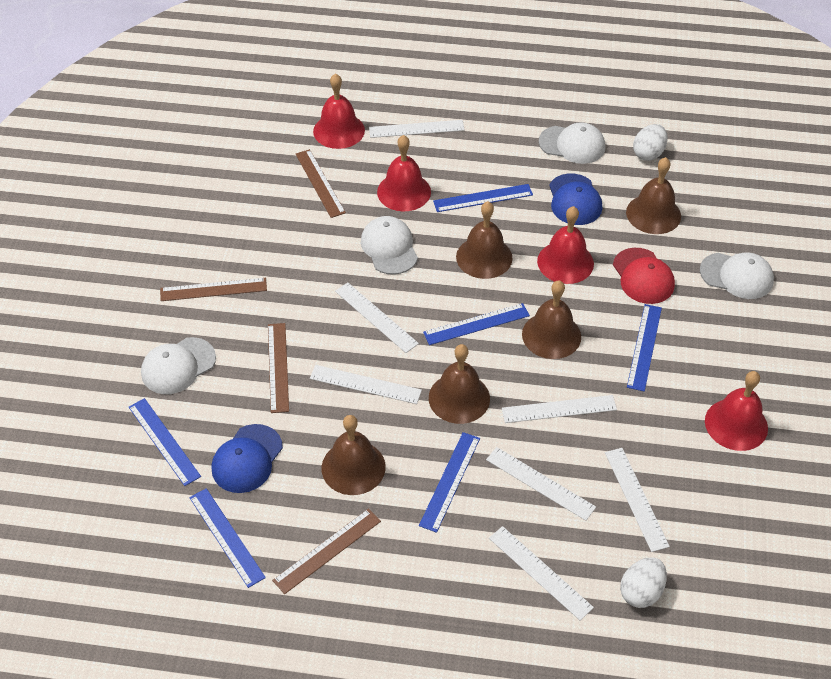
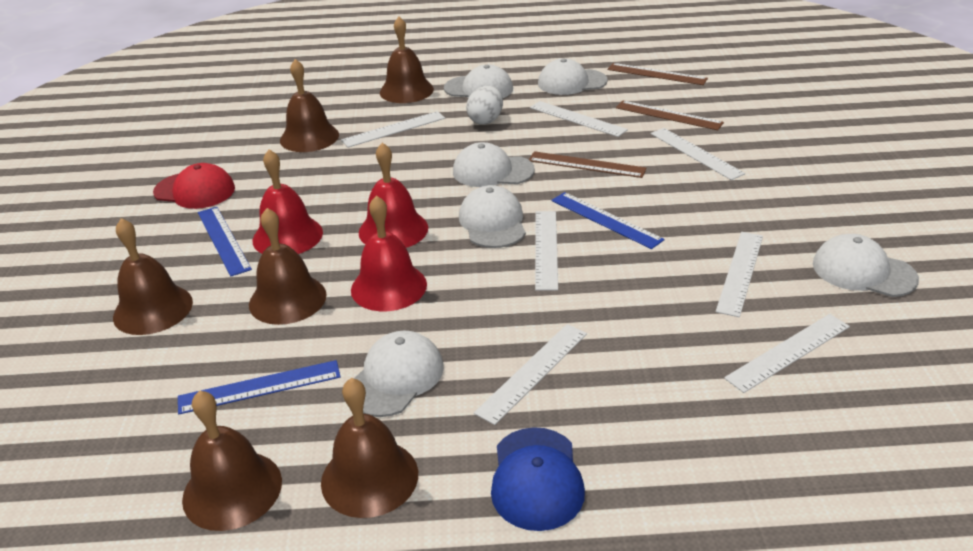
blue cap: [212,424,283,493] [549,174,602,225] = 2 -> [491,427,585,531] = 1
blue ruler: [129,398,201,486] [189,488,266,588] [419,432,480,533] [423,303,530,345] [433,184,533,212] [627,304,662,392] = 6 -> [178,360,341,414] [198,207,252,276] [551,192,665,249] = 3
brown bell: [322,415,386,495] [429,344,490,424] [456,201,513,279] [522,280,581,359] [626,157,681,234] = 5 -> [113,218,193,335] [182,390,282,531] [249,208,327,325] [280,59,339,152] [321,378,418,518] [380,17,434,103] = 6
brown ruler: [160,278,267,301] [268,323,289,413] [272,508,381,594] [296,149,346,218] = 4 -> [529,151,647,178] [608,63,708,85] [616,101,724,130] = 3
red bell: [313,73,365,149] [377,135,431,211] [537,206,594,284] [705,371,768,451] = 4 -> [253,149,323,254] [351,195,427,311] [359,143,428,248] = 3
white cap: [141,337,216,394] [361,216,418,275] [539,122,605,164] [700,252,774,299] = 4 -> [354,331,444,417] [444,65,513,98] [453,142,535,187] [459,185,526,248] [538,58,608,95] [813,234,919,297] = 6
white egg: [620,557,667,608] [633,124,668,161] = 2 -> [466,86,503,125] = 1

